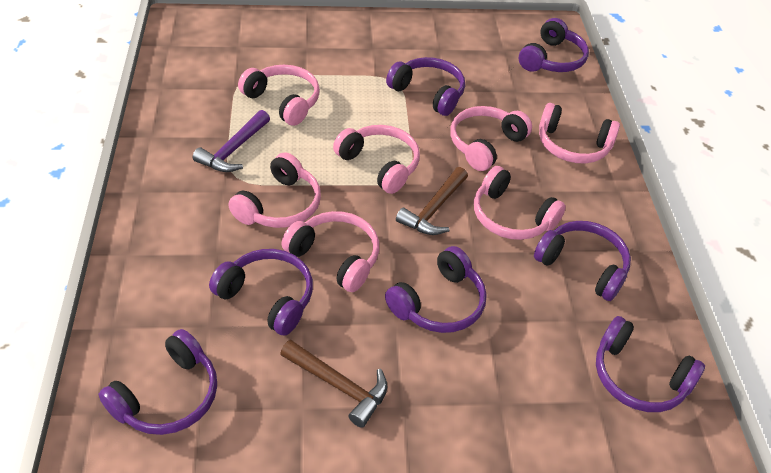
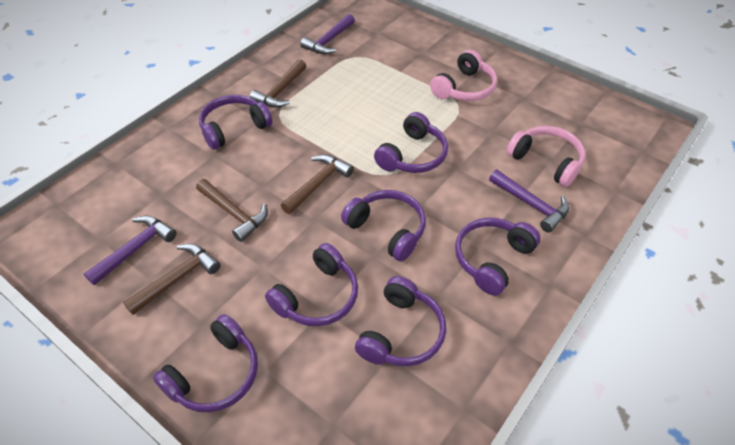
brown hammer: [280,340,388,428] [396,167,468,235] = 2 -> [123,244,221,315] [196,179,268,242] [250,59,306,108] [281,154,354,214] = 4
pink headphones: [228,152,321,228] [238,65,320,126] [281,211,379,292] [333,125,420,194] [450,106,532,171] [474,166,566,240] [539,103,620,163] = 7 -> [430,50,497,101] [506,126,585,187] = 2
purple hammer: [193,110,270,172] = 1 -> [84,216,177,286] [300,14,355,54] [489,170,569,233] = 3

